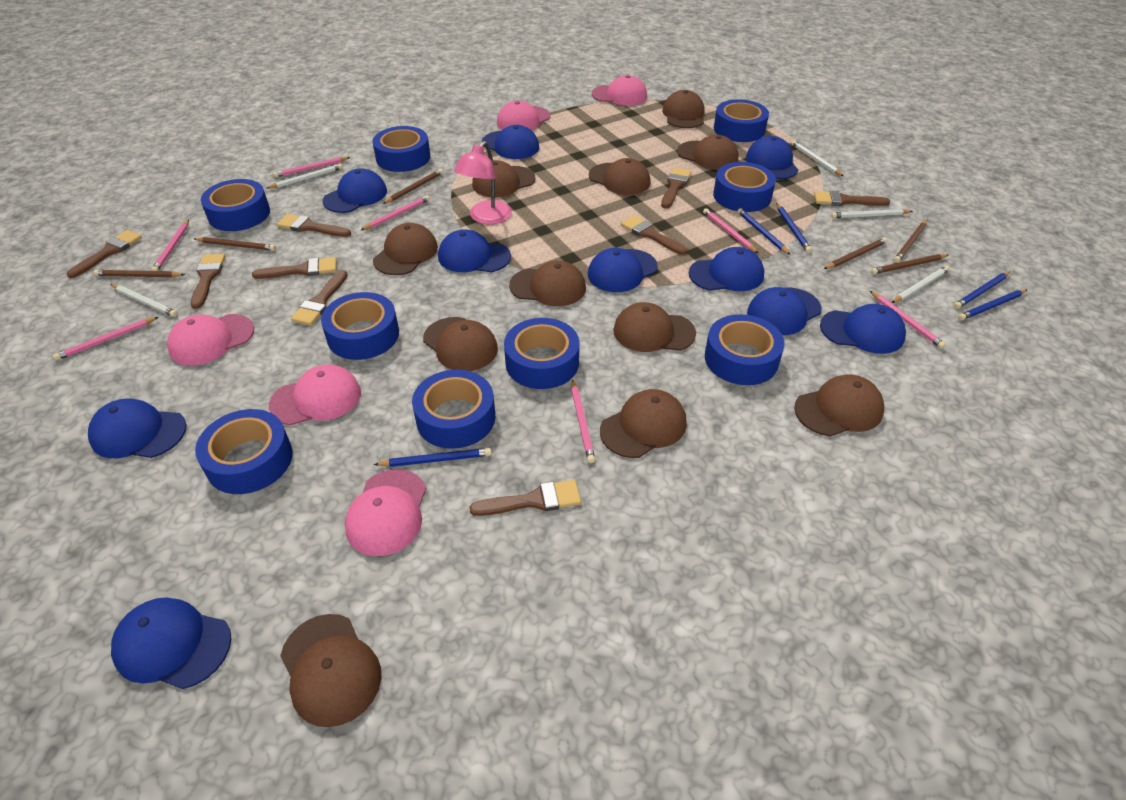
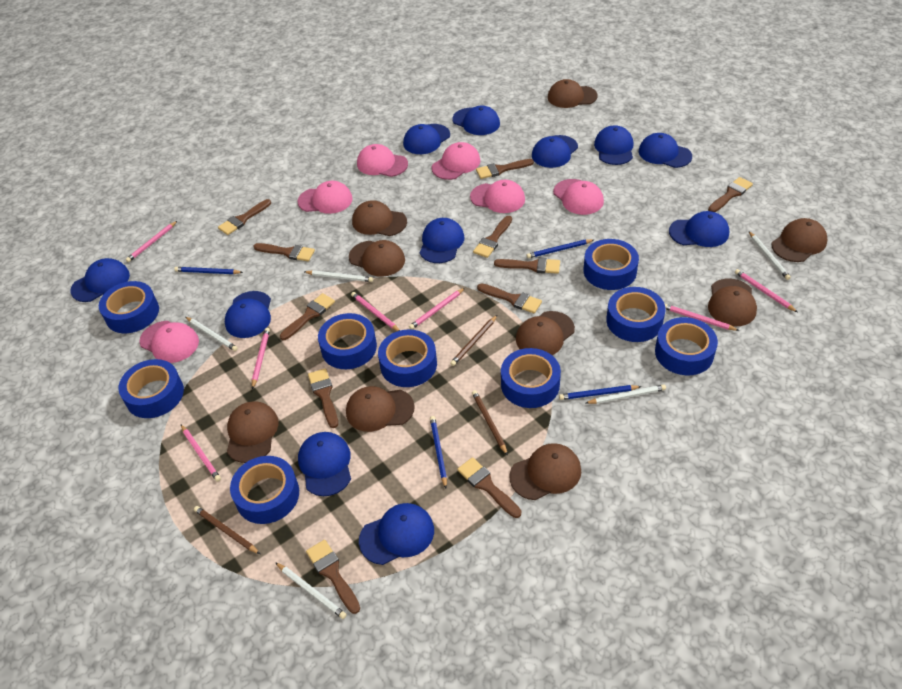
blue cap: [88,399,187,458] [111,597,231,689] [323,168,387,213] [438,229,511,273] [482,125,539,159] [588,248,658,292] [689,247,764,291] [746,136,798,179] [747,287,822,335] [820,304,906,354] = 10 -> [70,258,130,302] [225,291,271,338] [298,432,351,496] [359,503,434,565] [403,124,450,154] [420,218,465,263] [453,106,500,135] [532,135,578,168] [594,125,633,165] [639,133,692,168] [669,211,729,247] = 11
blue pencil: [374,448,492,467] [737,208,791,255] [776,203,812,253] [954,271,1010,309] [958,289,1028,320] = 5 -> [174,267,243,274] [430,416,447,488] [527,239,594,258] [559,385,642,400] = 4
brown brush: [67,230,142,278] [191,254,225,309] [252,257,336,279] [277,214,351,237] [291,270,348,326] [469,480,581,516] [621,215,687,255] [661,167,692,208] [814,191,890,206] = 9 -> [218,199,271,235] [253,243,315,261] [280,293,335,340] [306,540,360,614] [308,368,338,428] [457,457,521,518] [473,216,512,258] [476,159,534,179] [477,284,542,313] [494,258,560,274] [708,177,753,212] = 11
brown cap: [280,614,381,727] [373,223,438,275] [423,317,498,371] [472,160,536,197] [509,261,586,306] [589,158,651,195] [600,389,687,458] [613,302,696,352] [662,90,704,128] [677,135,738,170] [794,374,884,436] = 11 -> [227,401,279,463] [346,386,415,432] [349,240,405,277] [352,200,407,236] [509,443,581,500] [516,311,575,355] [548,79,597,108] [708,279,757,326] [772,218,828,262] = 9
brown pencil: [93,270,185,277] [194,237,276,251] [383,169,443,204] [824,238,887,269] [871,254,948,275] [894,220,927,263] = 6 -> [194,506,260,554] [450,315,497,366] [472,390,508,456] = 3
pink cap: [167,314,254,365] [269,364,361,426] [345,469,427,556] [497,101,550,131] [592,75,647,105] = 5 -> [139,321,199,363] [298,181,353,214] [357,144,408,177] [432,142,481,180] [470,180,525,213] [553,179,604,215] = 6
pink lamp: [454,141,512,224] = 1 -> none = 0

